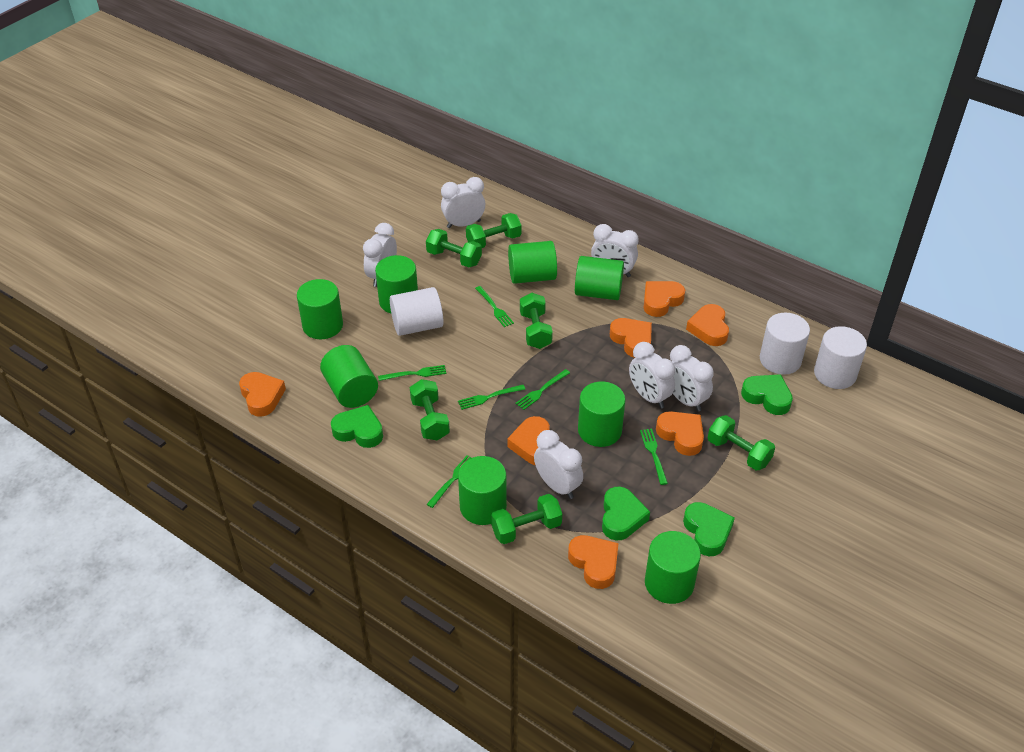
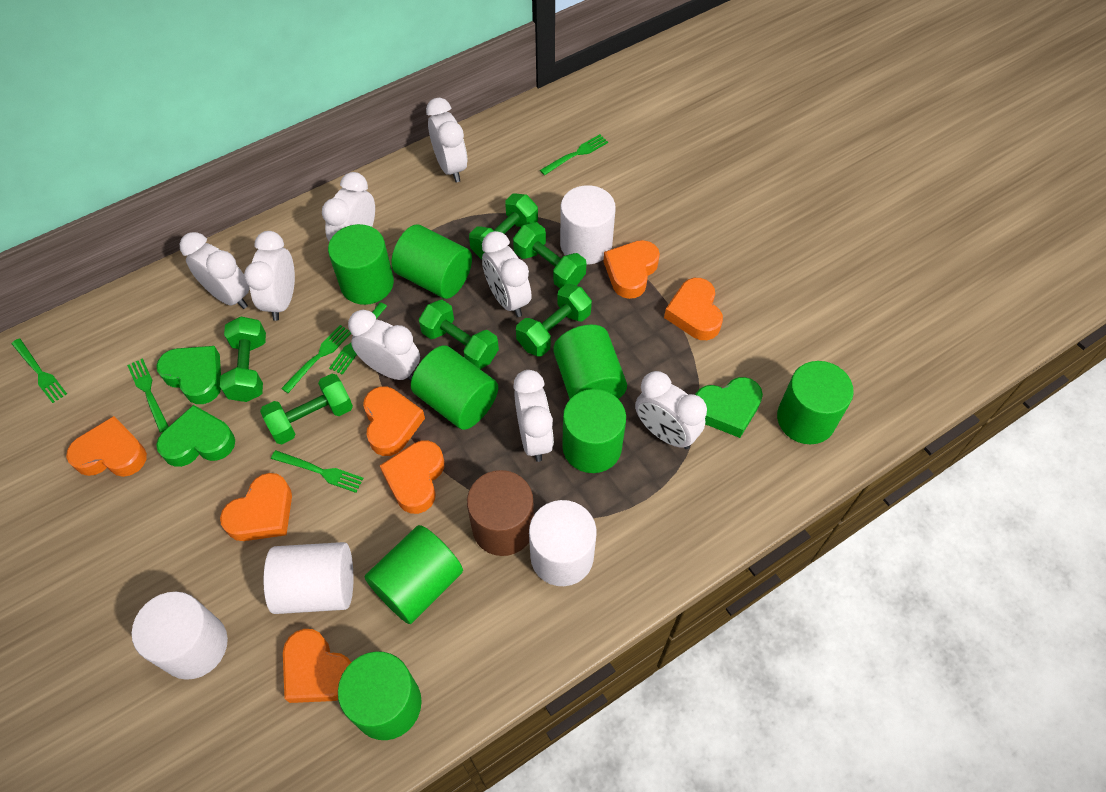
brown cylinder: none = 0 -> [467,470,534,556] = 1
green heart: [331,405,383,448] [602,487,650,540] [683,502,735,556] [741,374,793,415] = 4 -> [156,346,221,404] [156,405,235,467] [695,377,763,438] = 3
white clock: [363,223,397,287] [441,177,485,228] [534,430,583,499] [591,224,639,277] [629,342,675,408] [670,345,714,412] = 6 -> [180,232,250,309] [244,231,295,321] [322,172,375,242] [348,310,420,381] [426,98,468,182] [482,231,532,317] [513,370,554,462] [635,371,707,449] = 8
white cylinder: [390,287,443,336] [760,313,810,375] [814,326,867,389] = 3 -> [132,592,228,680] [263,542,353,614] [529,500,597,586] [560,185,616,265] = 4

